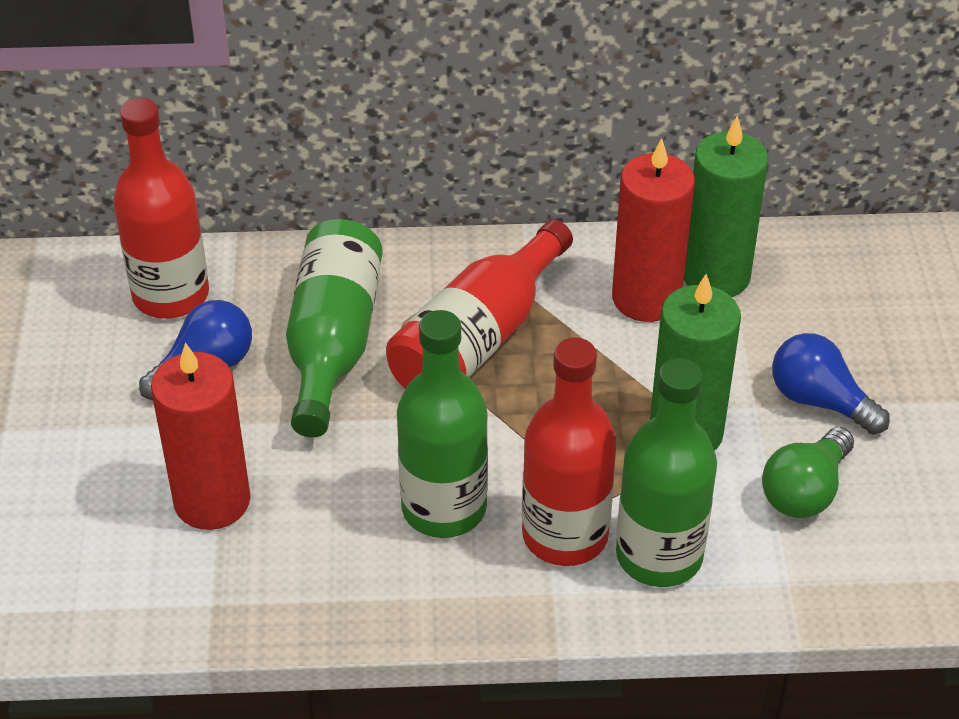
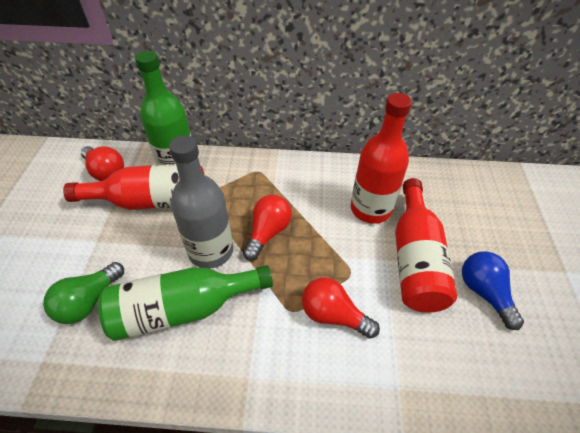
blue light bulb: [139,300,252,400] [772,333,890,434] = 2 -> [462,251,524,330] = 1
green bottle: [286,219,383,438] [397,310,488,538] [616,358,717,587] = 3 -> [98,265,273,341] [135,51,191,165] = 2
green candle: [650,274,741,451] [684,116,769,297] = 2 -> none = 0
grey bottle: none = 0 -> [169,135,233,269] = 1
red candle: [151,343,251,530] [612,138,695,322] = 2 -> none = 0
red light bulb: none = 0 -> [81,146,124,181] [243,195,292,261] [302,277,380,339] = 3

